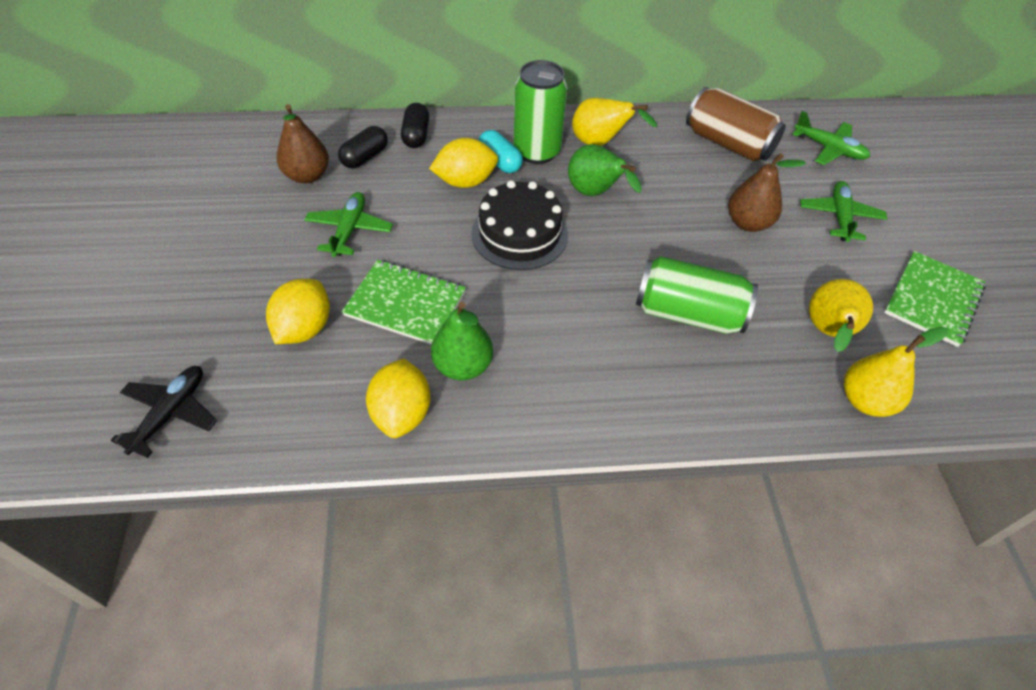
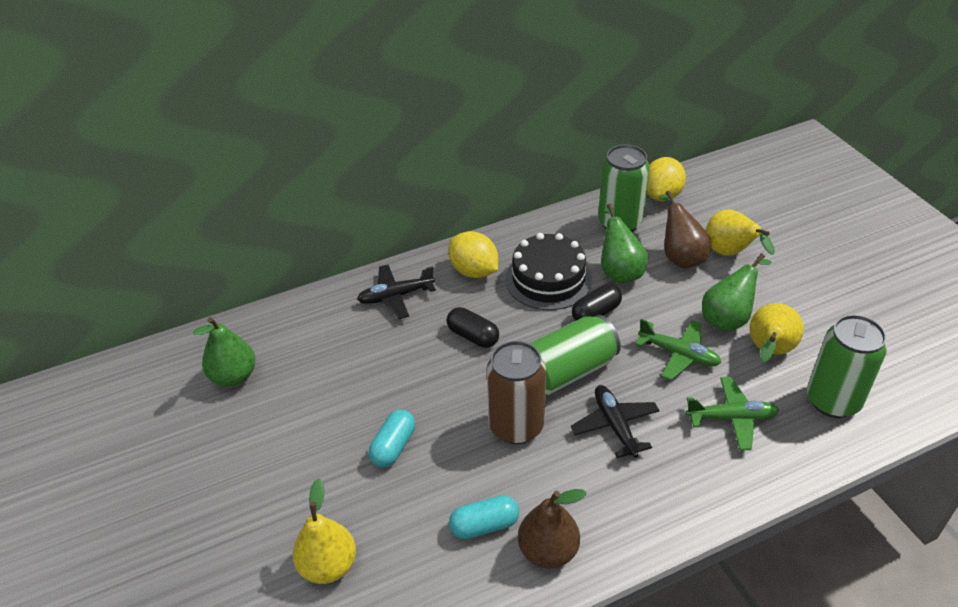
black plane: [111,366,217,458] = 1 -> [357,265,436,319] [571,385,660,458] = 2
green can: [513,60,567,164] [636,256,758,334] = 2 -> [530,315,621,396] [598,144,650,232] [807,314,887,418] = 3
green notebook: [342,260,466,345] [884,251,986,347] = 2 -> none = 0
green pear: [431,302,493,381] [568,144,642,196] = 2 -> [193,317,256,387] [601,203,648,283] [702,253,772,332] = 3
green plane: [304,192,393,257] [792,111,870,165] [800,181,887,242] = 3 -> [636,319,722,380] [686,377,779,450] = 2
turquoise capsule: [479,130,523,173] = 1 -> [369,410,415,467] [449,495,519,539] = 2
yellow lemon: [266,279,330,344] [366,358,431,438] [429,138,498,188] = 3 -> [449,231,498,278] [647,157,686,201] = 2

